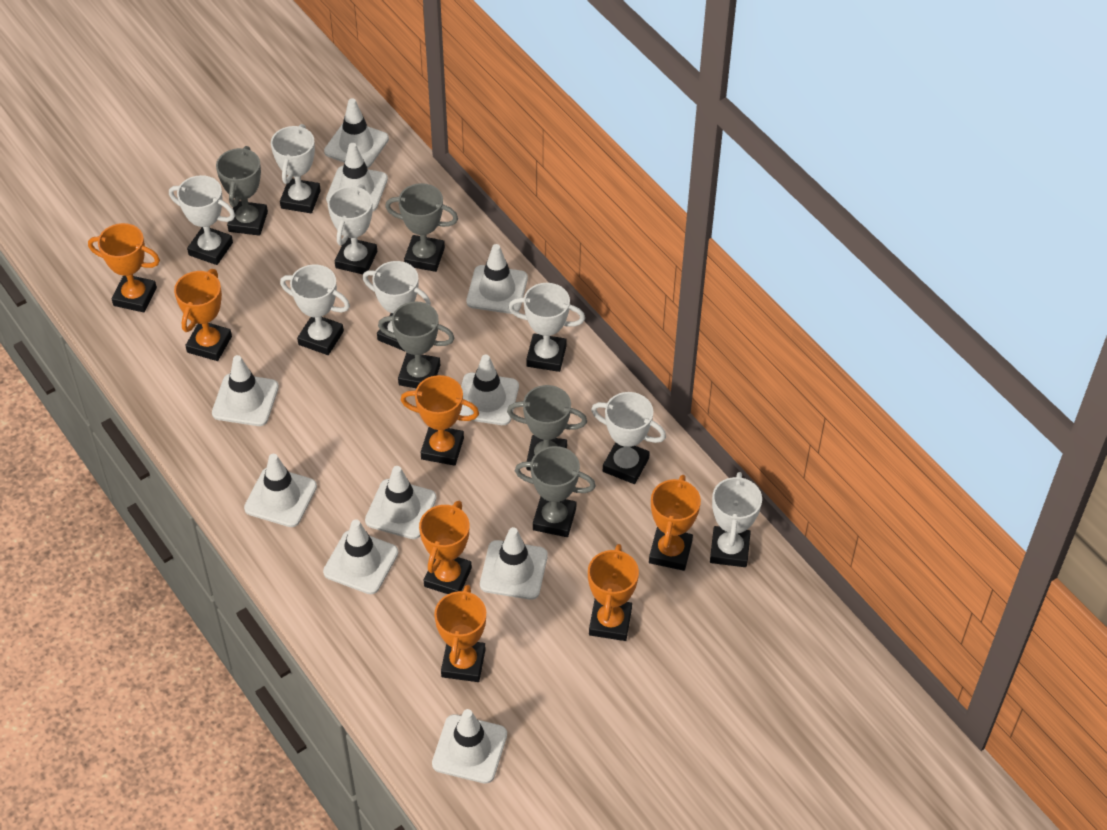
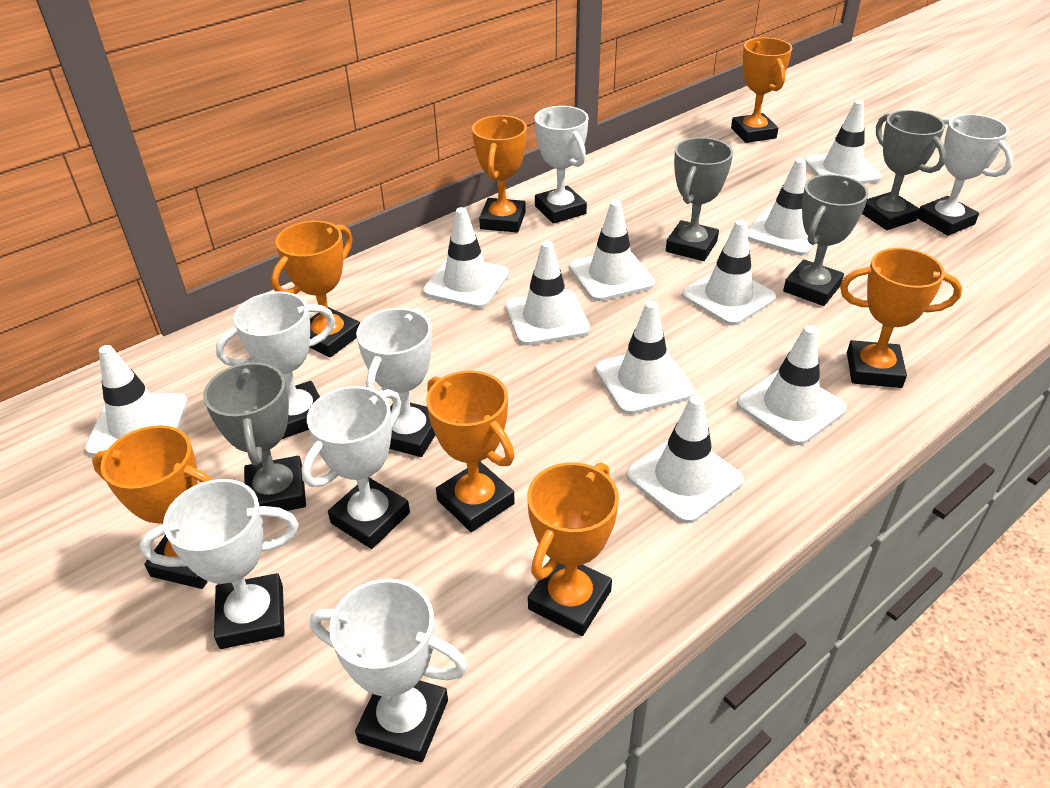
grey trophy: [216,146,268,236] [378,301,454,388] [385,183,458,272] [507,385,587,471] [515,446,596,537] = 5 -> [203,361,306,511] [666,137,733,261] [783,174,869,306] [862,110,946,230] = 4
white trophy: [169,175,235,265] [271,124,321,213] [280,264,350,355] [328,184,377,274] [363,261,431,351] [508,283,585,372] [591,392,666,484] [710,472,762,567] = 8 -> [140,479,299,649] [216,291,335,439] [301,386,410,549] [310,579,468,762] [356,308,435,457] [535,106,588,224] [918,114,1013,236] = 7

